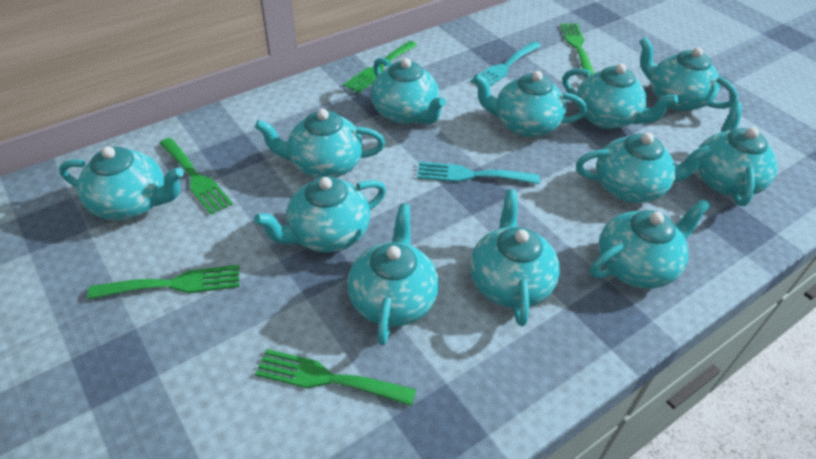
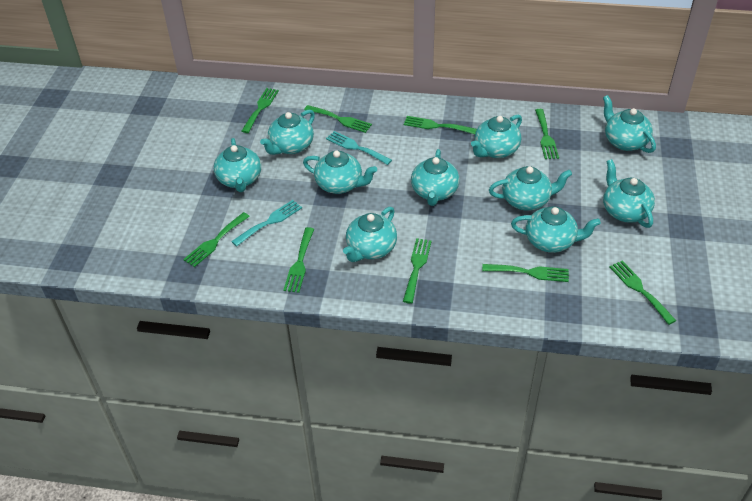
green fork: [88,265,239,299] [159,138,233,215] [255,349,416,406] [343,41,417,93] [560,23,594,77] = 5 -> [183,212,250,267] [242,88,279,133] [284,227,314,293] [304,105,372,133] [403,238,432,303] [404,116,477,134] [482,264,569,282] [535,109,559,159] [609,260,676,325] = 9
turquoise teapot: [59,146,184,221] [254,176,386,252] [255,109,385,178] [347,204,439,345] [371,58,446,124] [470,189,560,326] [472,71,587,137] [562,63,678,129] [576,133,713,203] [590,199,711,289] [639,37,738,111] [697,101,778,206] = 12 -> [214,138,261,192] [260,109,315,155] [303,151,377,194] [343,207,397,262] [411,149,460,206] [471,115,522,158] [489,166,572,211] [511,206,601,253] [603,95,656,153] [603,159,655,228] = 10

